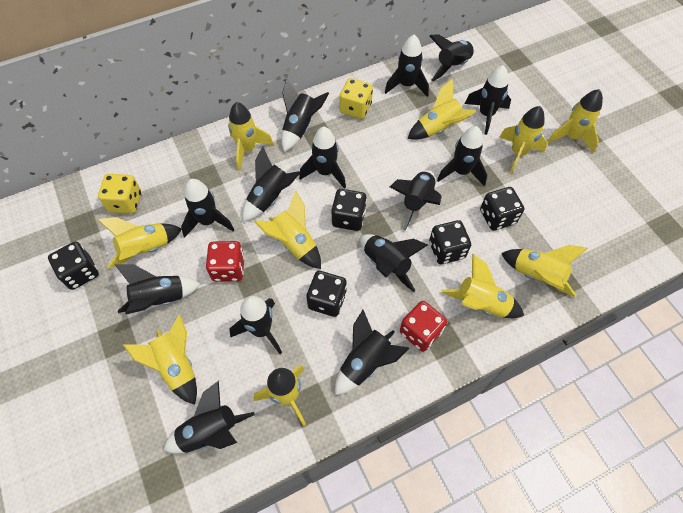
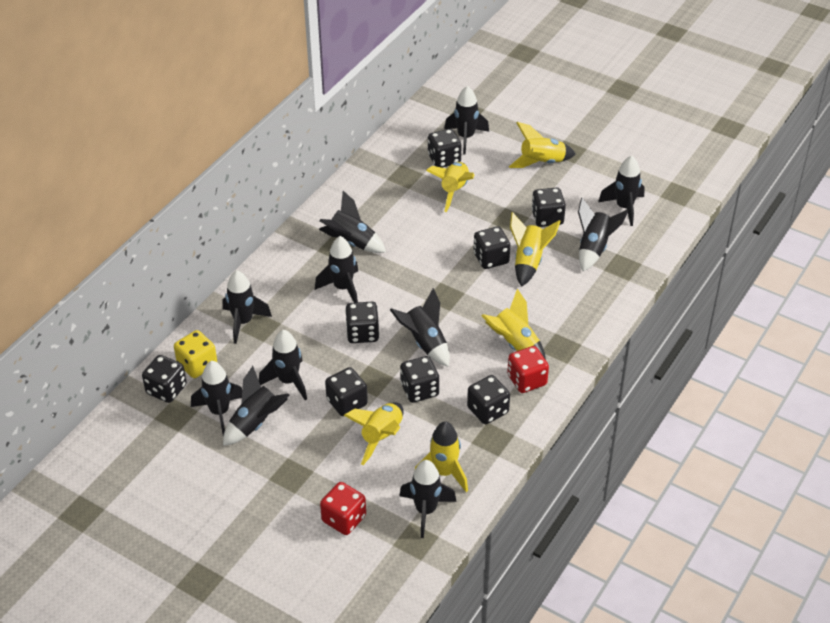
black dice: [48,242,99,290] [306,271,347,317] [331,189,367,231] [429,220,471,264] [480,187,524,231] = 5 -> [142,355,187,403] [325,367,368,416] [345,302,379,343] [400,356,439,403] [428,129,461,168] [467,375,510,424] [474,226,510,269] [532,188,566,227] = 8
black rocket: [114,264,201,314] [163,381,255,454] [181,179,234,238] [229,296,282,354] [242,146,300,222] [281,78,329,152] [299,127,346,189] [335,310,409,395] [360,234,428,292] [384,35,429,97] [390,170,442,230] [429,34,475,81] [437,126,487,186] [464,65,511,135] = 14 -> [191,361,242,436] [223,270,272,344] [223,366,290,446] [259,330,307,400] [315,236,358,303] [319,191,386,253] [390,288,450,367] [399,460,457,538] [444,86,489,155] [578,198,629,271] [598,155,644,226] = 11
yellow dice: [98,174,141,214] [340,78,373,119] = 2 -> [174,330,217,378] = 1
yellow rocket: [97,217,182,268] [123,315,197,405] [228,102,274,171] [254,191,321,269] [254,365,306,427] [407,79,476,140] [441,254,524,318] [500,106,547,173] [501,245,588,297] [547,89,603,153] = 10 -> [344,403,404,465] [415,421,468,492] [426,162,474,212] [482,289,546,360] [509,122,575,168] [510,212,561,287] = 6

